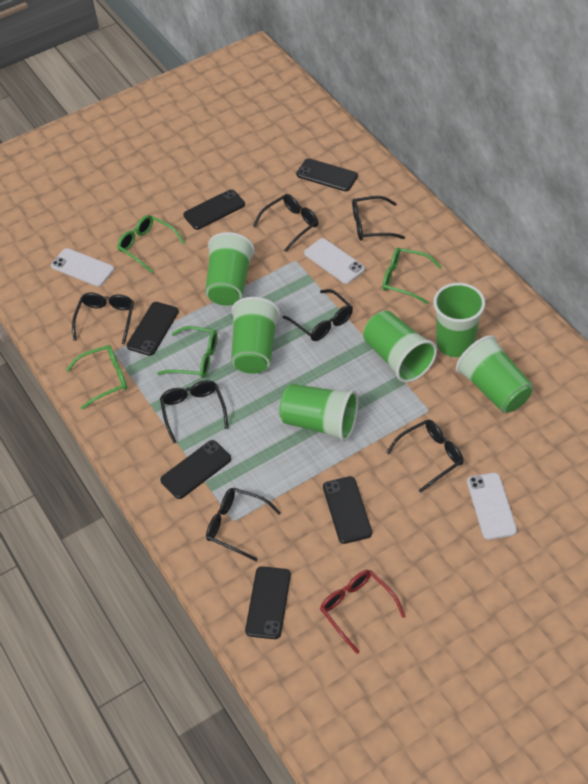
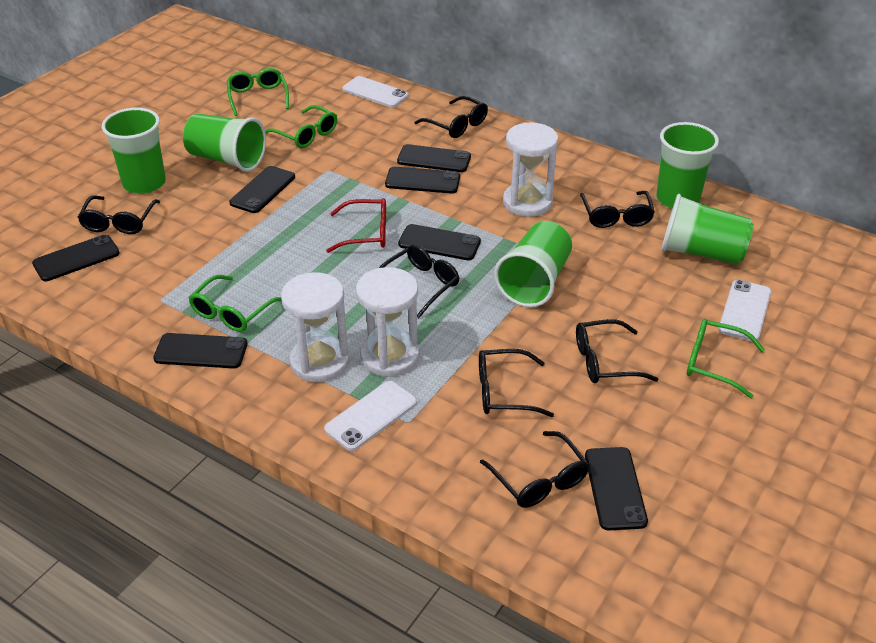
black phone: [127,302,179,356] [160,440,231,499] [183,189,245,230] [245,566,291,639] [296,158,358,191] [323,476,372,544] = 6 -> [32,235,120,281] [153,333,248,368] [229,166,295,213] [385,167,460,193] [397,144,471,172] [398,224,481,260] [585,447,648,530] = 7
green cup: [205,232,255,306] [231,297,280,374] [279,384,358,442] [363,310,437,383] [433,283,485,357] [456,335,533,413] = 6 -> [102,108,166,194] [183,113,266,172] [494,221,572,307] [656,122,719,209] [661,194,753,264] = 5
white hourglass: none = 0 -> [281,272,349,382] [356,267,419,377] [503,122,558,217] = 3

